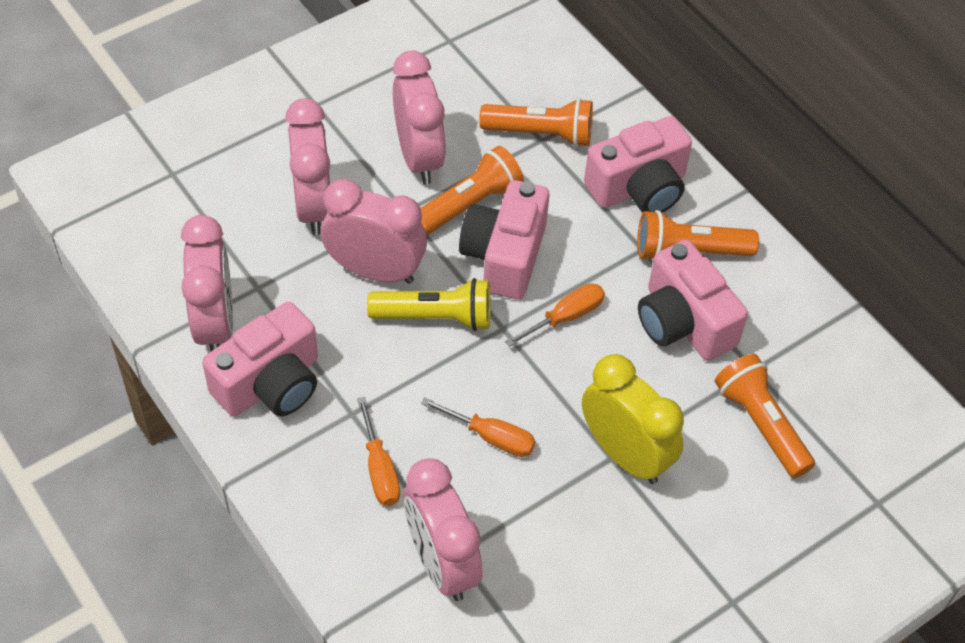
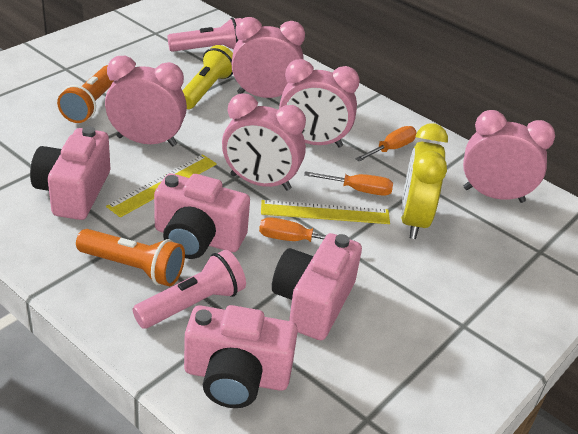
orange flashlight: [421,146,524,235] [479,98,593,147] [637,210,759,261] [715,354,815,478] = 4 -> [57,65,113,123] [76,229,185,286] = 2
pink flashlight: none = 0 -> [132,250,246,329] [167,18,242,52] = 2
yellow ruler: none = 0 -> [106,154,217,217] [261,200,390,224] = 2

